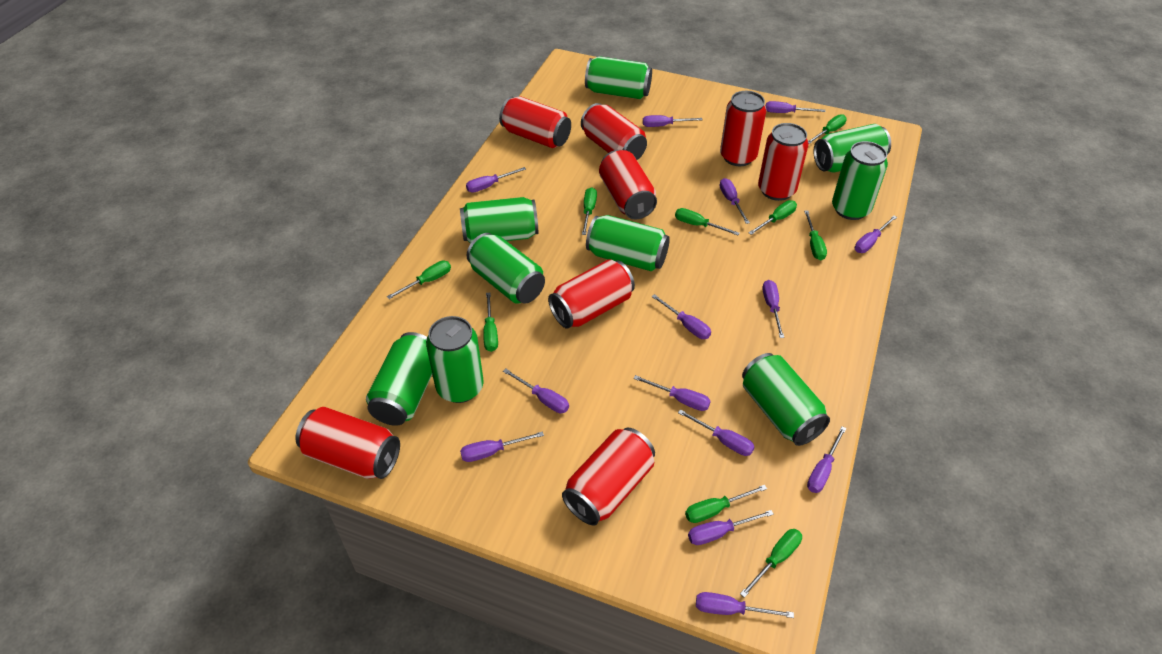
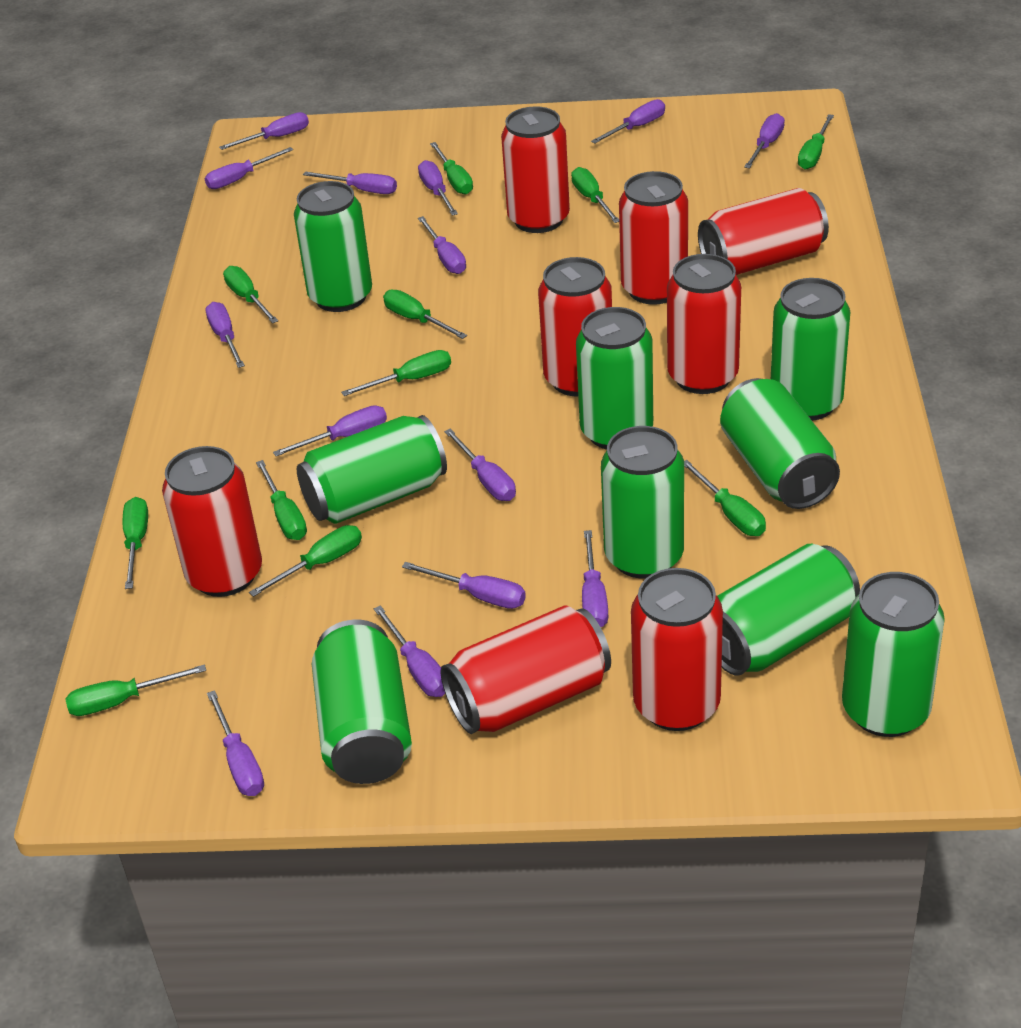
green screwdriver: [387,261,451,299] [483,293,498,352] [582,187,597,235] [675,208,740,235] [685,485,767,523] [740,529,802,598] [748,200,797,235] [804,210,827,260] [808,115,847,144] = 9 -> [66,664,206,716] [123,497,148,589] [223,266,278,323] [249,525,362,597] [256,460,307,540] [341,350,451,396] [383,289,467,339] [430,142,473,195] [571,167,619,223] [684,460,766,536] [798,114,834,170] = 11

